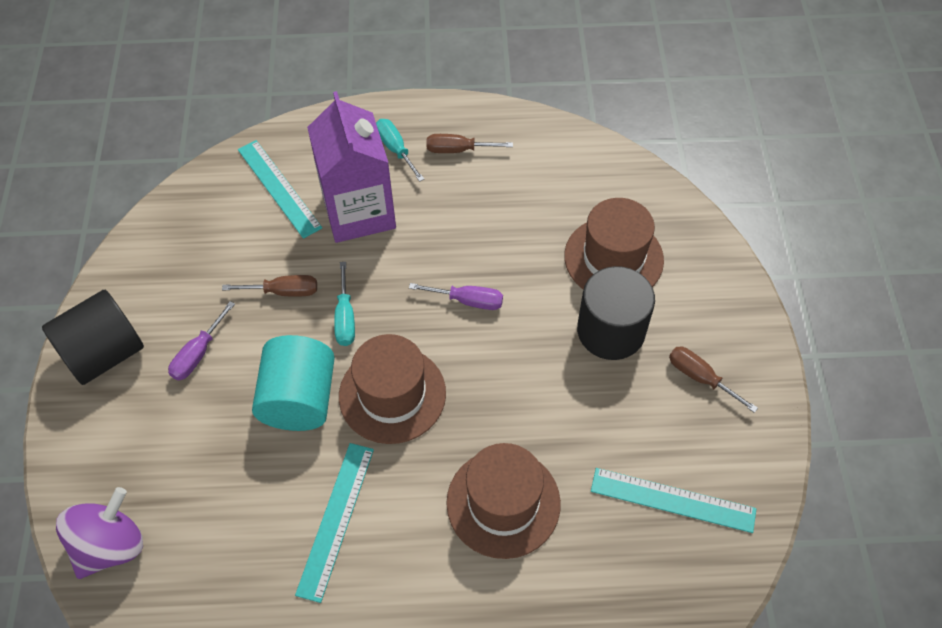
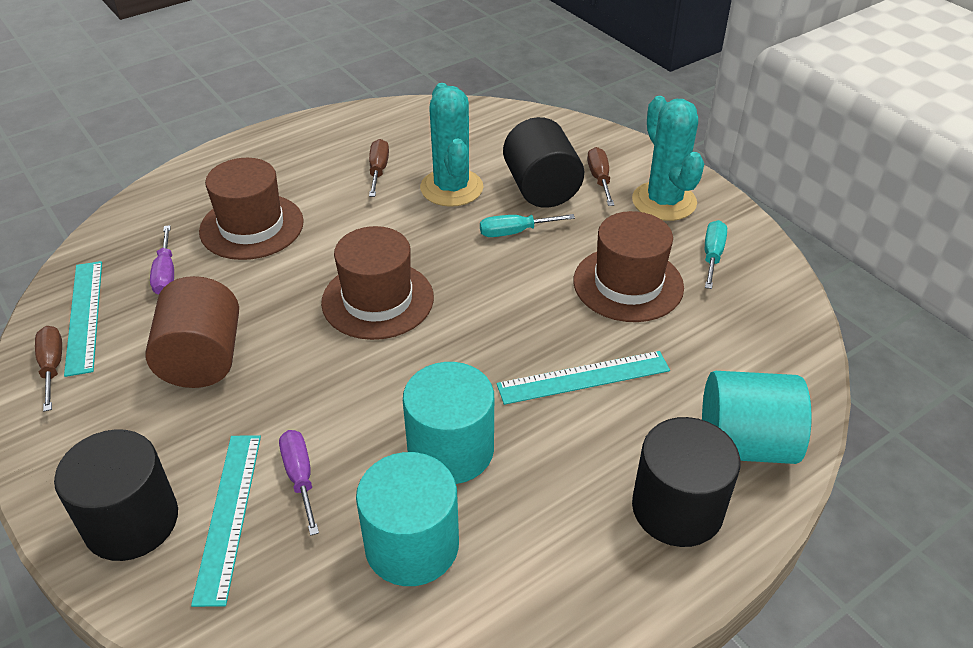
black cylinder: [42,290,144,385] [577,266,655,360] = 2 -> [54,429,178,561] [503,117,584,208] [632,417,741,547] = 3
brown cylinder: none = 0 -> [145,276,239,388] = 1
purple carton: [307,91,396,243] = 1 -> none = 0
purple spinning top: [56,487,143,579] = 1 -> none = 0
turquoise cactus: none = 0 -> [420,83,483,207] [632,96,704,221] = 2
turquoise cylinder: [252,335,335,431] = 1 -> [356,452,459,586] [403,362,494,484] [702,371,812,464] = 3

